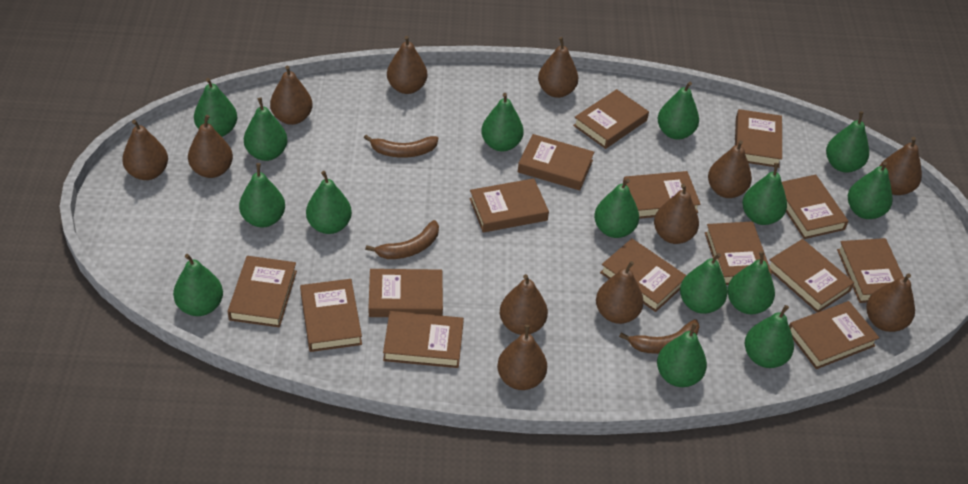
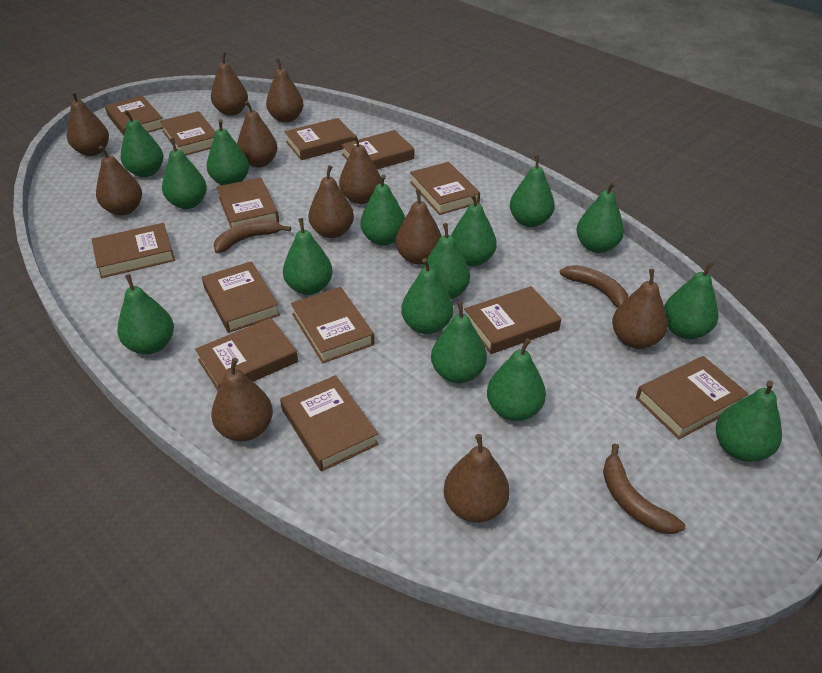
brown book: [228,256,297,327] [300,279,362,352] [369,269,443,317] [383,311,464,368] [470,178,549,233] [518,134,594,190] [573,89,649,149] [600,239,686,312] [623,171,701,219] [705,221,772,285] [735,109,782,168] [769,239,854,313] [782,175,848,239] [789,301,879,369] [837,238,903,303] = 15 -> [92,223,175,278] [105,96,163,136] [160,111,215,156] [195,318,298,391] [202,261,280,333] [216,177,279,228] [280,375,379,472] [284,118,355,160] [291,287,375,364] [341,130,414,169] [410,162,480,215] [464,286,561,354] [636,356,749,439] = 13
brown pear: [122,120,168,180] [188,115,233,178] [270,66,313,125] [387,36,427,94] [497,325,547,390] [500,274,548,335] [538,37,579,98] [596,261,644,324] [654,184,699,244] [708,140,752,198] [866,273,915,332] [880,137,922,195] = 12 -> [67,91,109,156] [96,146,142,215] [211,52,248,116] [211,358,273,441] [237,101,278,167] [266,58,303,123] [308,165,354,238] [339,135,381,204] [395,190,441,264] [444,434,510,523] [612,269,668,349] = 11

